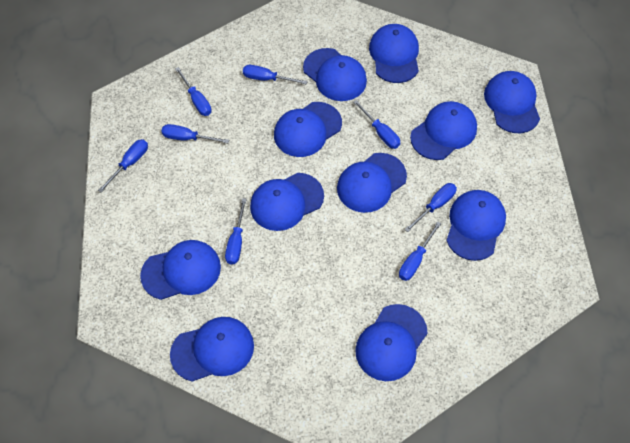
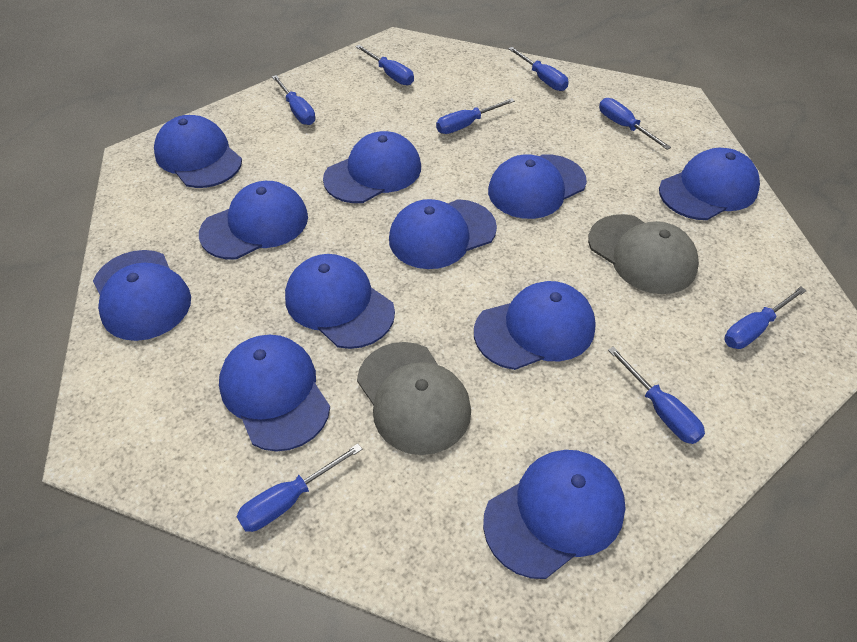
grey cap: none = 0 -> [357,342,471,455] [588,214,699,294] = 2

